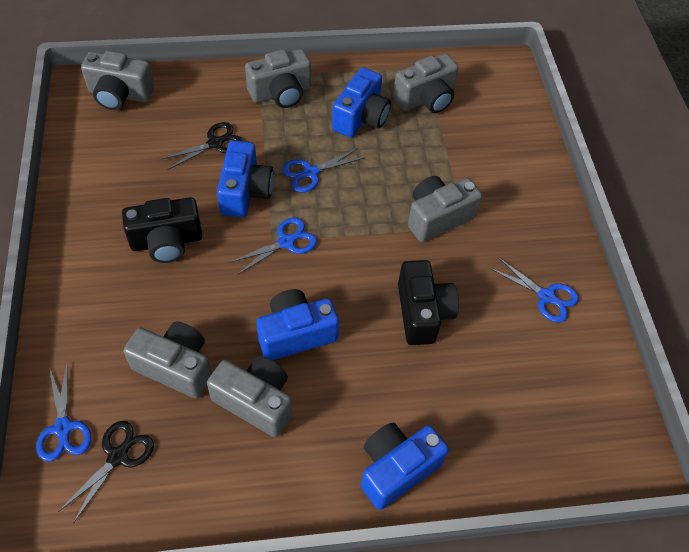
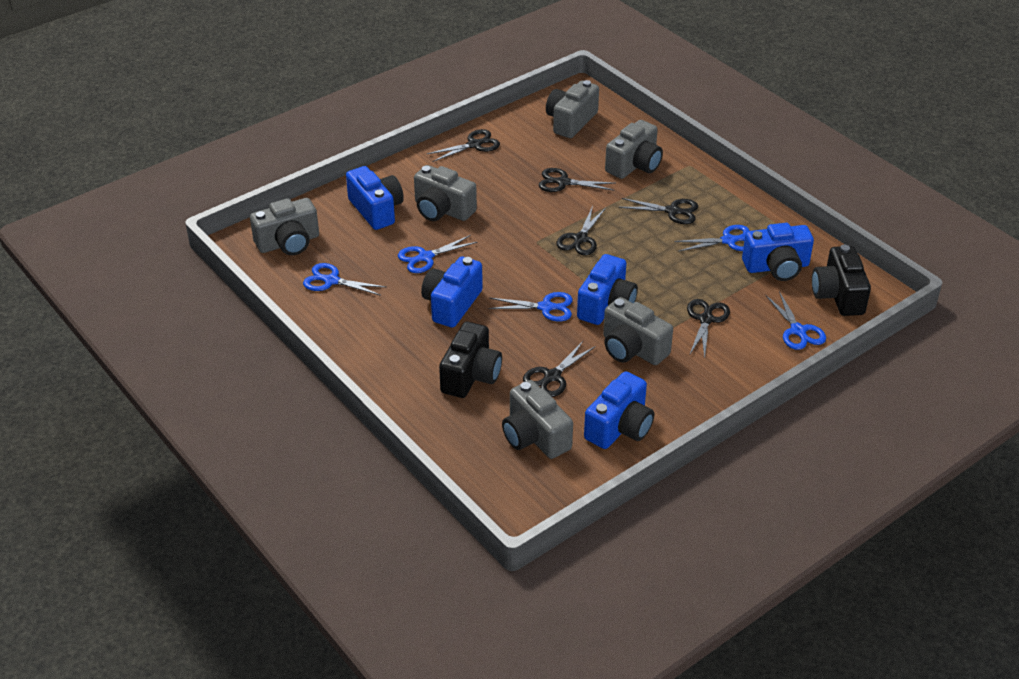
black scissors: [58,421,154,524] [162,122,244,170] = 2 -> [427,129,500,162] [523,341,596,397] [539,168,615,192] [557,206,606,255] [619,198,698,224] [687,299,730,358] = 6
blue camera: [217,140,274,218] [256,289,339,360] [332,68,391,138] [361,423,449,510] = 4 -> [346,166,404,230] [421,257,483,328] [577,254,638,325] [584,371,654,449] [742,223,814,281] = 5
blue scissors: [36,365,92,462] [229,217,317,275] [282,148,365,193] [489,257,579,323] = 4 -> [303,263,386,296] [398,235,478,273] [488,292,573,321] [674,225,750,252] [765,291,826,350] = 5

